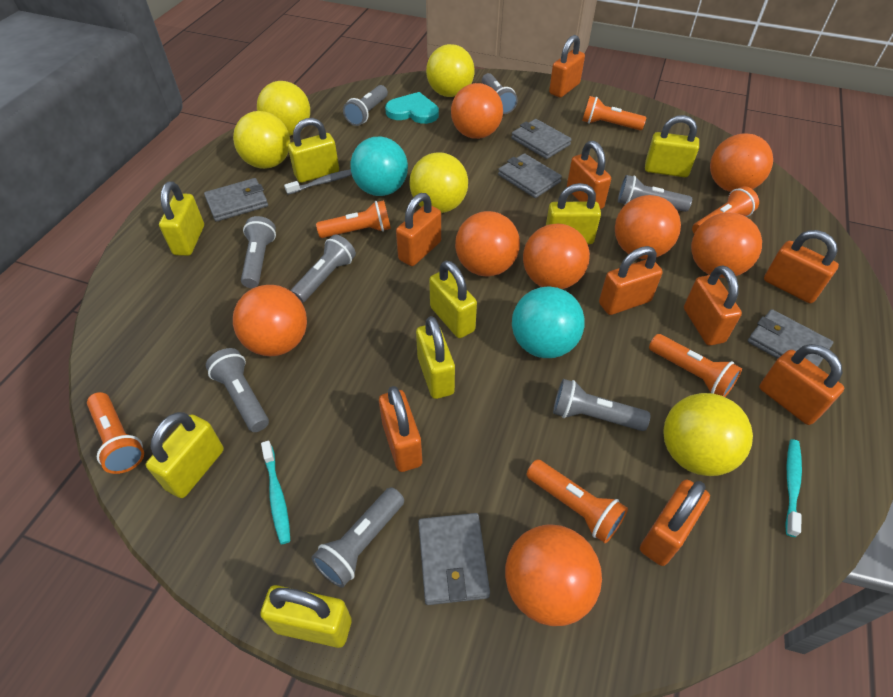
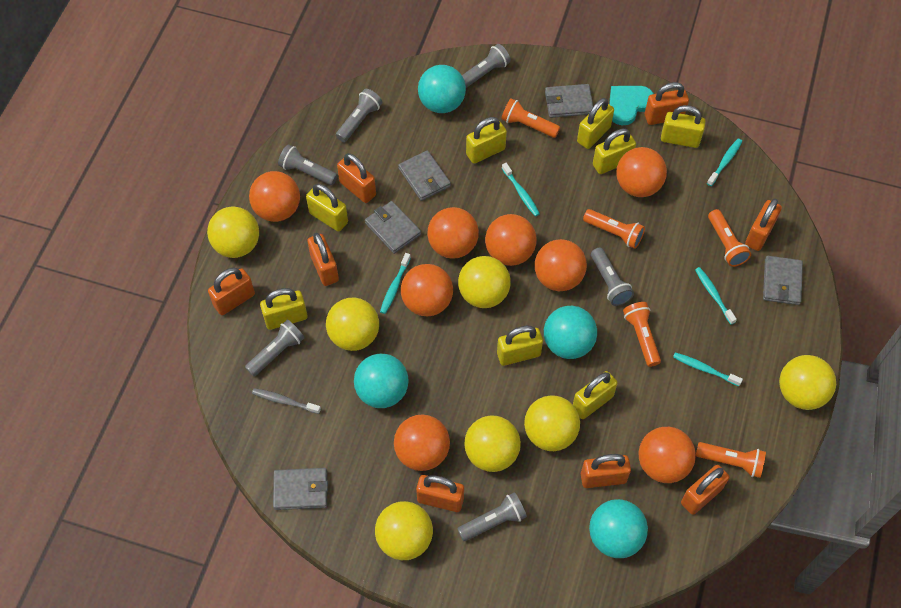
grey flashlight: [206,348,269,432] [241,216,276,288] [291,234,356,303] [311,487,404,588] [343,85,388,126] [482,73,518,114] [553,379,650,431] [618,175,692,212] = 8 -> [245,320,304,376] [278,144,338,185] [336,89,382,142] [457,492,527,541] [462,44,511,88] [591,248,634,306] = 6
orange flashlight: [87,392,144,474] [316,200,391,238] [527,460,628,543] [582,96,646,130] [649,334,742,397] [692,186,759,234] = 6 -> [501,98,560,138] [583,209,645,249] [623,302,661,367] [696,442,766,478] [708,209,751,267] = 5
orange padlock: [379,386,422,472] [396,193,441,266] [549,35,585,98] [567,141,611,209] [599,246,663,315] [640,479,710,566] [684,265,742,345] [759,344,844,425] [764,230,839,303] = 9 -> [208,268,255,315] [307,233,339,286] [337,153,376,203] [416,475,464,512] [581,454,631,488] [645,82,689,125] [681,465,730,515] [745,199,782,251] = 8
turquoise ball: [350,137,408,196] [512,286,584,358] = 2 -> [354,354,409,408] [418,65,466,113] [544,306,597,359] [589,499,648,558] = 4
turquoise toothbrush: [261,441,290,544] [785,439,802,537] = 2 -> [380,253,411,314] [502,163,540,216] [673,352,743,386] [695,267,737,324] [707,139,742,186] = 5
yellow ball: [233,111,290,169] [257,81,310,136] [409,152,468,213] [426,44,475,97] [663,393,753,476] = 5 -> [207,207,259,258] [326,297,379,351] [375,501,433,560] [458,256,511,308] [464,415,521,472] [524,395,580,451] [779,355,836,410] = 7

